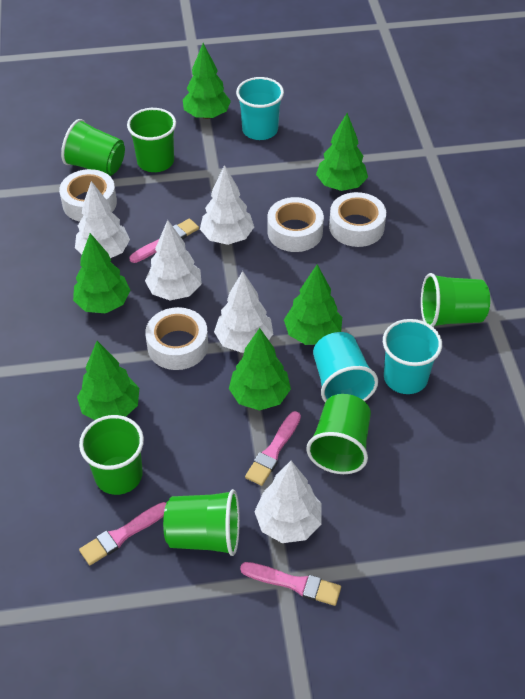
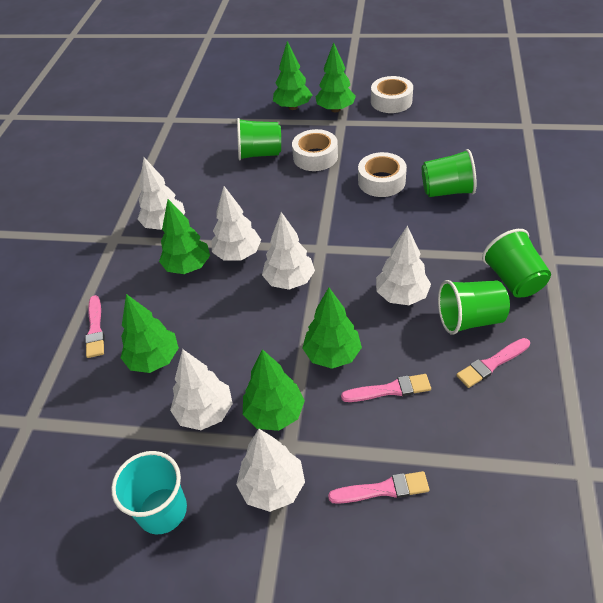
green cup: [61,119,125,176] [79,415,144,495] [127,108,176,172] [163,489,240,556] [306,394,371,474] [421,273,490,327] = 6 -> [237,118,281,160] [422,149,476,197] [438,280,510,335] [482,229,551,297] = 4
turquoise cup: [236,77,284,140] [313,332,378,403] [383,319,442,394] = 3 -> [111,451,187,534] = 1
white tape: [59,169,117,222] [145,307,208,370] [267,197,324,252] [329,192,386,247] = 4 -> [292,129,338,171] [358,152,407,197] [371,76,413,113] = 3
white tree: [75,181,130,258] [145,220,202,300] [200,165,254,245] [214,271,273,353] [254,461,322,543] = 5 -> [138,157,185,230] [170,349,233,430] [212,186,261,260] [236,429,305,512] [262,212,315,290] [376,226,431,305] = 6

